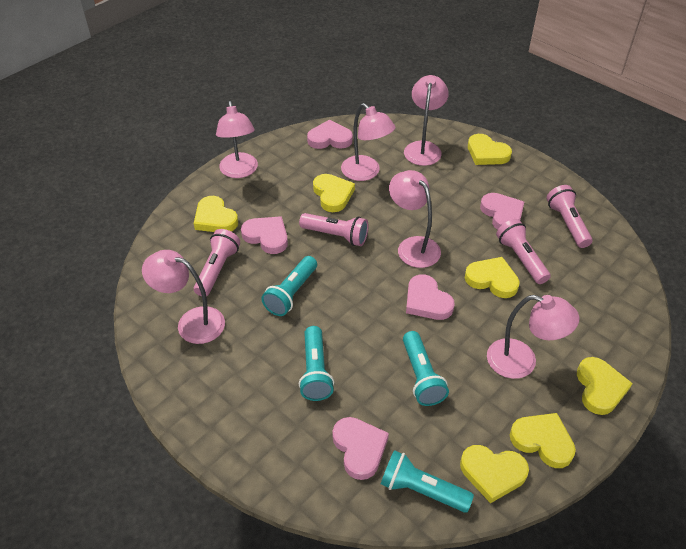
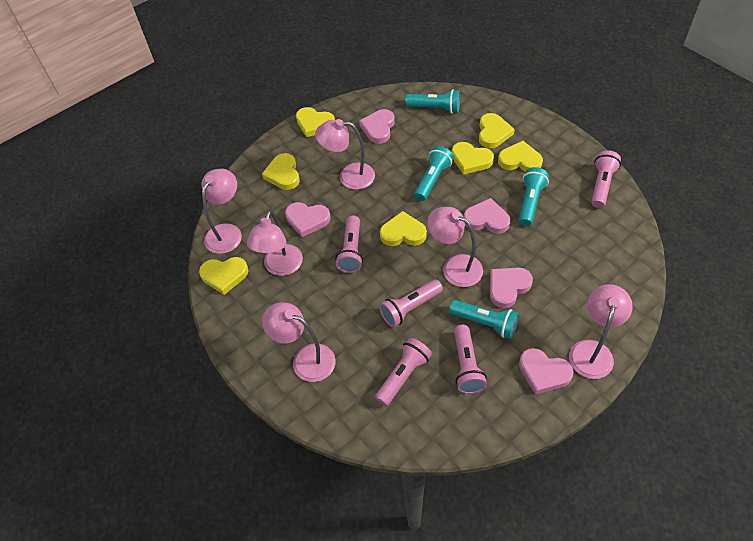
pink flashlight: [194,229,240,296] [299,213,368,246] [496,219,551,284] [547,185,593,248] = 4 -> [335,215,363,273] [375,338,432,406] [379,280,443,327] [454,325,487,394] [591,150,621,208] = 5

